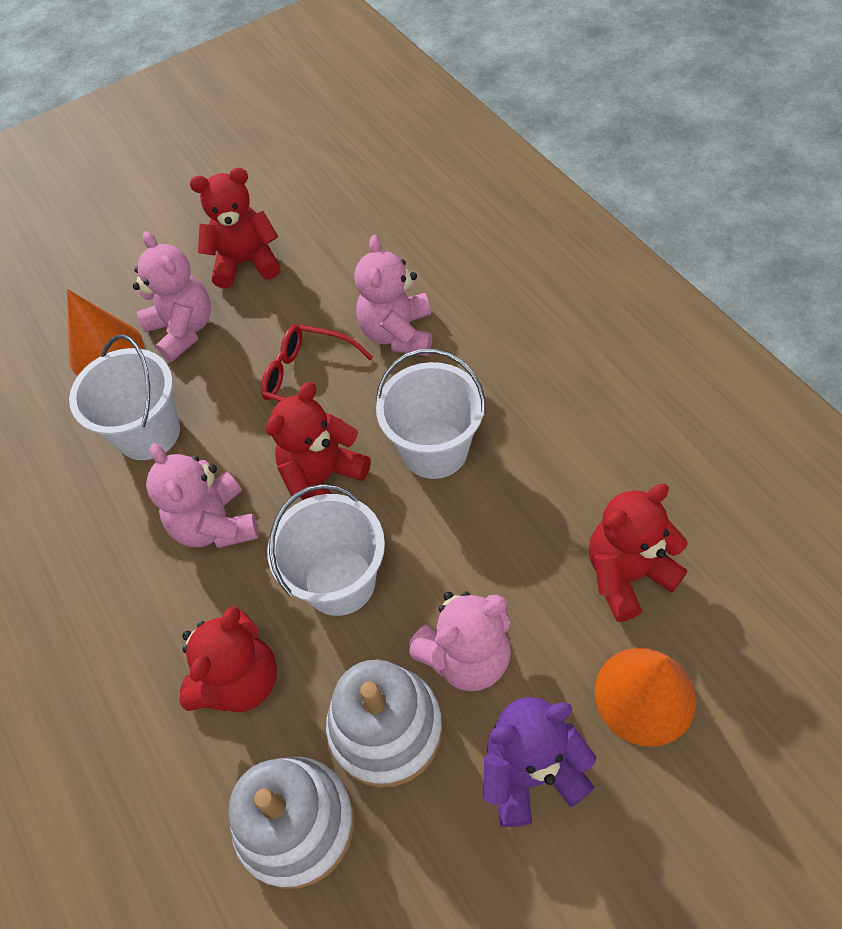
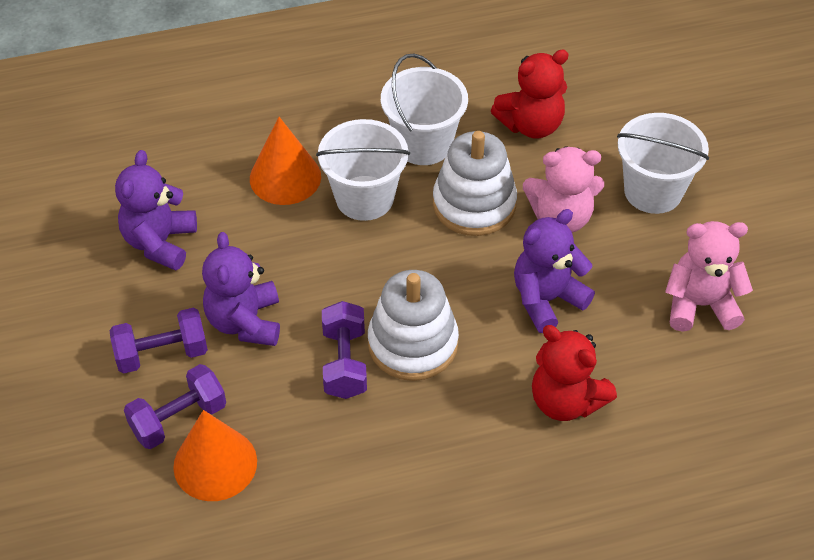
pink teddy bear: [133,231,211,362] [146,443,259,548] [354,235,432,356] [409,591,511,691] = 4 -> [523,146,604,233] [665,221,753,332] = 2
purple dumbbell: none = 0 -> [109,308,208,374] [124,364,226,449] [322,301,367,399] = 3
purple teddy bear: [483,697,596,827] = 1 -> [115,150,197,271] [202,232,280,346] [514,209,595,333] = 3
red glasses: [261,324,373,421] = 1 -> none = 0
red teddy bear: [179,606,277,712] [190,168,281,288] [265,382,371,500] [589,484,688,622] = 4 -> [491,49,569,138] [532,325,617,421] = 2

